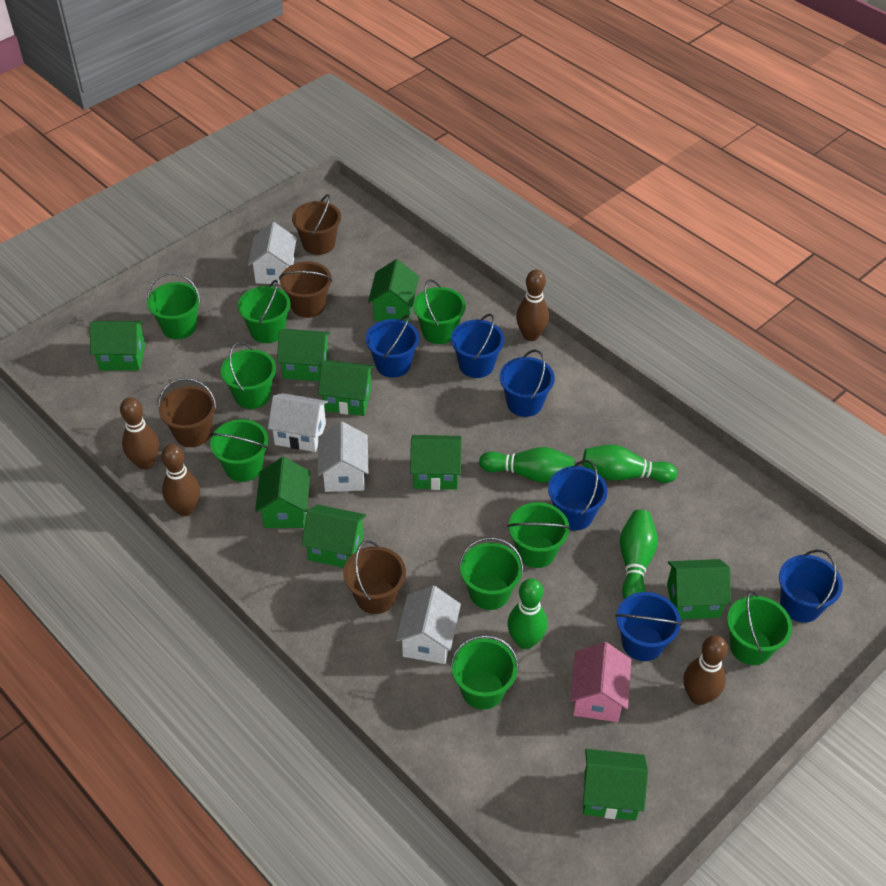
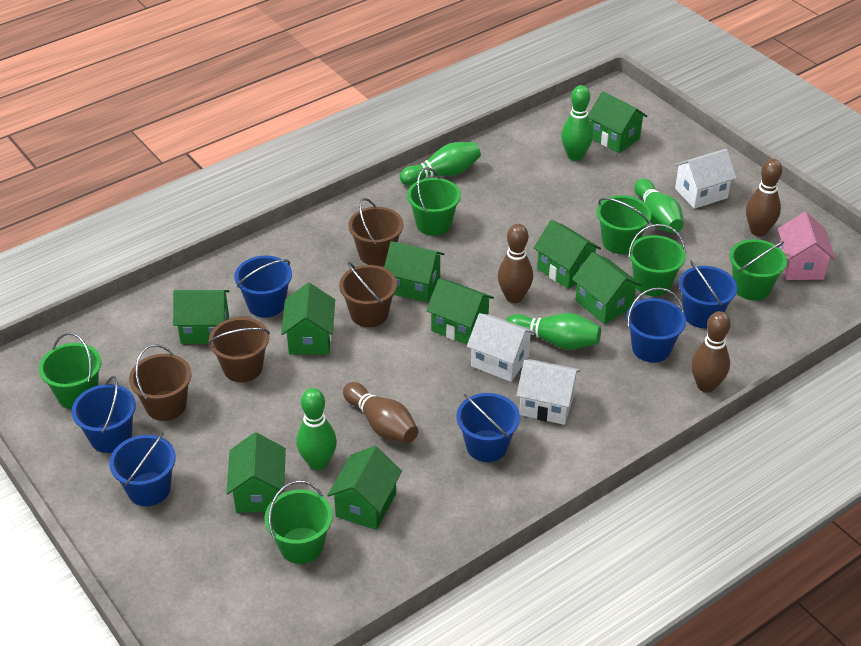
green bowling pin: [479,447,574,483] [507,578,548,649] [582,445,677,483] [620,510,658,599] = 4 -> [296,388,337,470] [400,142,481,185] [506,313,601,350] [561,85,593,161] [634,179,684,233] = 5
green bucket: [147,273,201,339] [210,419,268,482] [221,342,276,409] [238,280,291,343] [413,279,466,344] [450,635,519,710] [459,537,523,610] [508,502,570,568] [727,590,792,665] = 9 -> [39,332,101,409] [264,480,333,564] [407,167,461,236] [597,195,652,254] [628,224,686,296] [730,239,787,301] = 6
white house: [248,222,297,284] [268,393,328,452] [318,421,368,492] [396,586,461,664] = 4 -> [467,313,535,382] [516,359,580,425] [674,149,737,209] = 3

